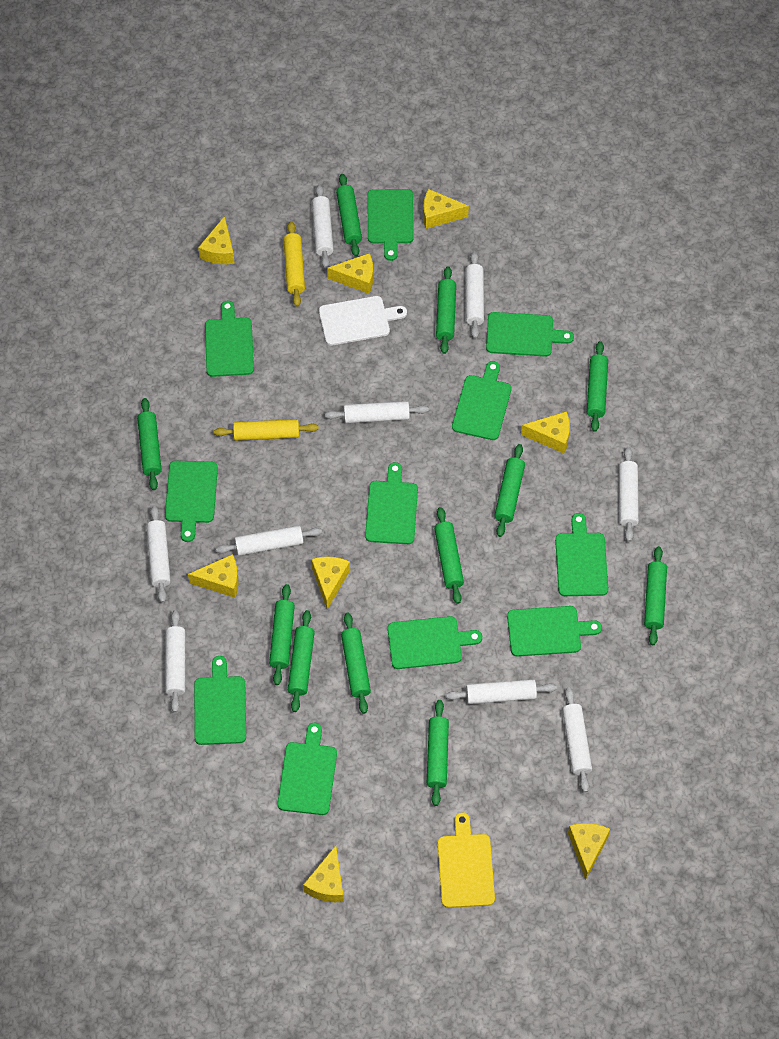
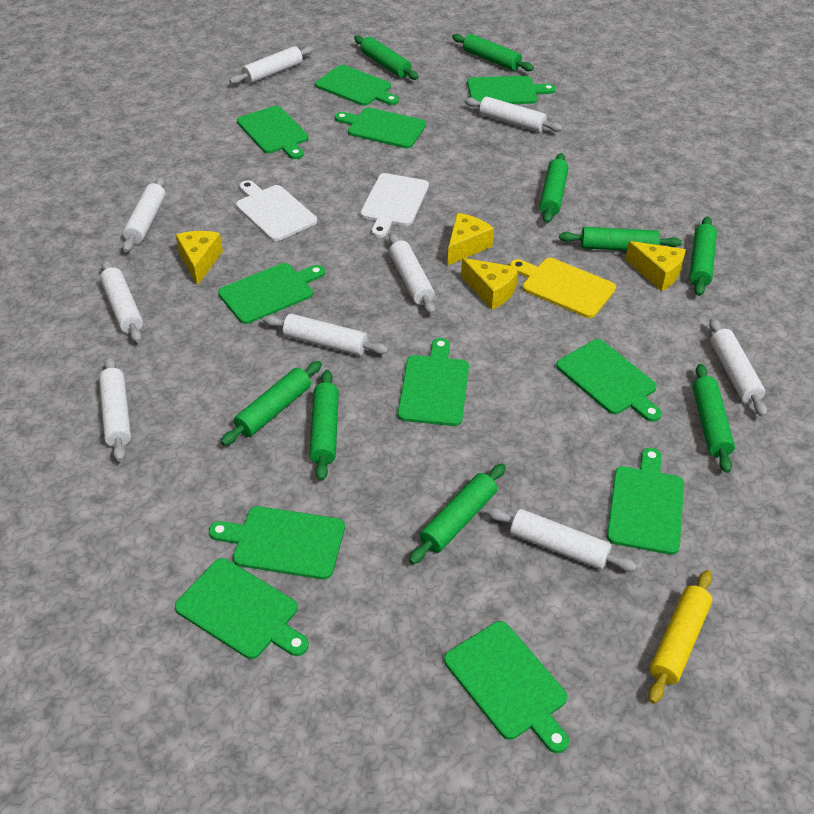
green rolling pin: [137,398,162,490] [269,584,295,685] [288,610,315,712] [336,174,362,257] [341,613,371,714] [427,700,449,806] [434,507,464,604] [436,266,456,354] [494,444,525,537] [587,341,608,432] [644,546,667,645] = 11 -> [221,361,322,446] [309,370,339,481] [354,35,419,80] [409,463,506,564] [452,34,534,71] [540,153,568,223] [559,227,682,251] [689,217,717,296] [693,364,735,473] = 9
white cutting board: [319,296,407,346] = 1 -> [236,180,317,241] [360,173,429,238] = 2
yellow cheese: [188,554,238,598] [198,216,235,264] [303,846,344,902] [311,556,350,609] [327,253,373,294] [423,189,469,229] [521,411,570,453] [568,823,610,879] = 8 -> [176,231,223,286] [447,213,494,266] [461,258,519,310] [625,241,686,291] = 4
yellow rolling pin: [214,419,319,441] [283,221,305,307] = 2 -> [648,570,712,704] = 1

